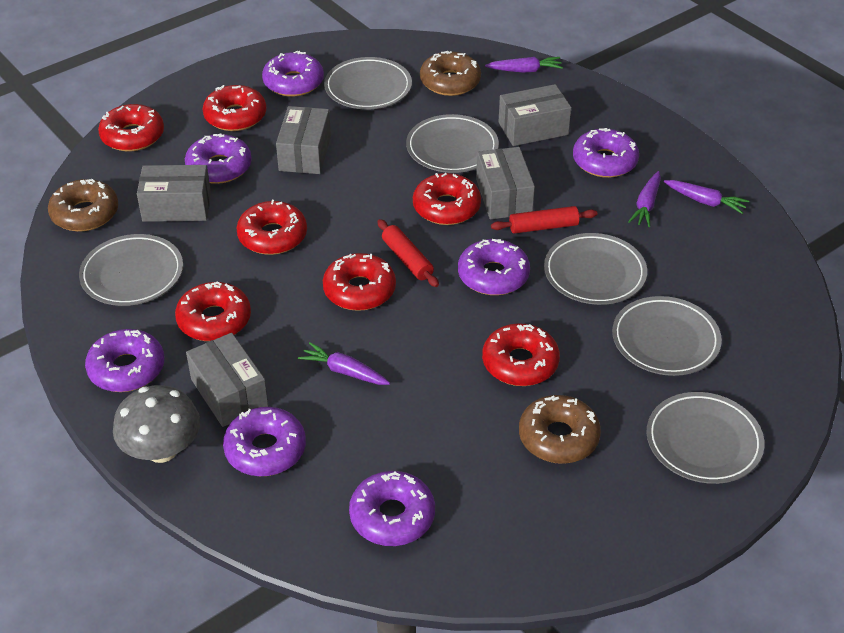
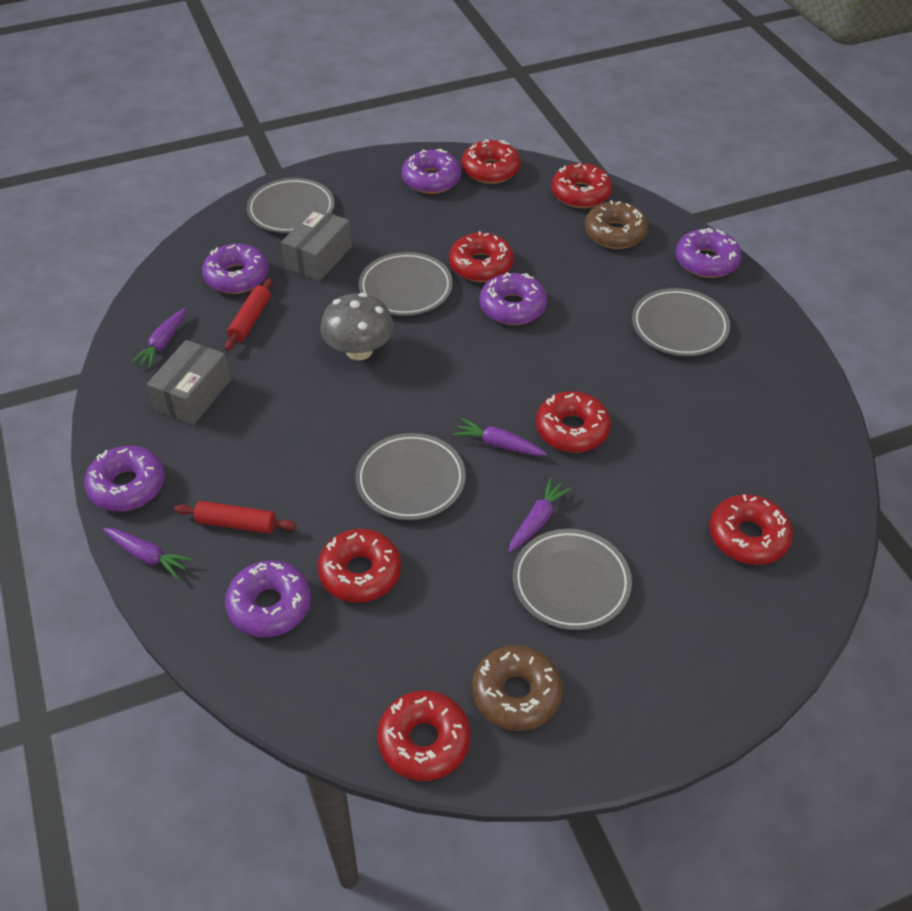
brown donut: [48,179,118,231] [420,51,481,96] [519,395,601,464] = 3 -> [472,645,563,731] [585,200,648,249] = 2
grey box: [137,165,211,222] [186,333,268,427] [276,106,331,174] [476,147,535,219] [498,84,571,146] = 5 -> [146,340,231,425] [281,208,352,281] = 2
grey plate: [79,234,183,306] [324,57,412,109] [406,114,499,173] [544,233,647,305] [612,296,722,376] [646,392,765,484] = 6 -> [247,178,335,233] [355,433,466,520] [359,252,453,316] [513,529,632,630] [632,288,730,356] = 5
purple donut: [85,329,164,392] [185,133,252,184] [223,407,306,476] [262,51,324,97] [349,471,435,546] [458,239,530,295] [573,128,639,178] = 7 -> [84,446,165,512] [202,244,269,294] [225,560,311,638] [402,149,461,194] [480,272,547,325] [676,228,742,278] = 6

